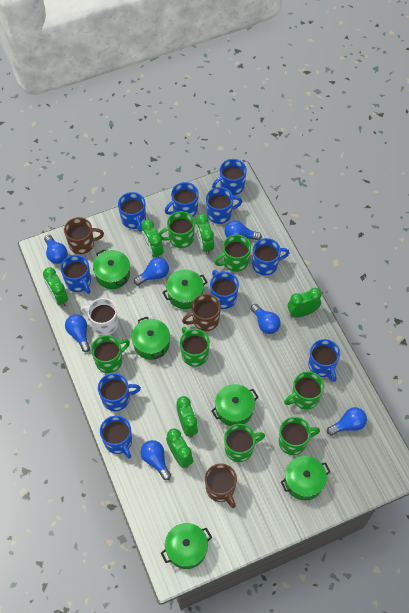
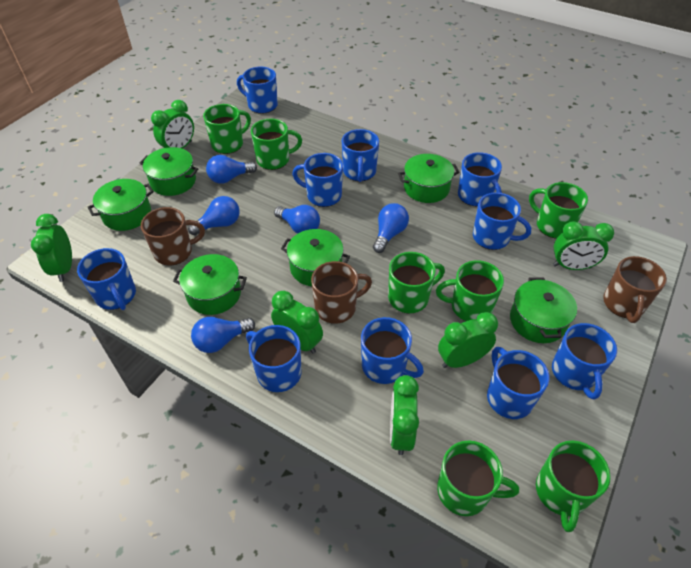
blue light bulb: [44,235,68,264] [65,314,90,352] [134,257,169,286] [141,440,171,480] [224,220,262,240] [251,304,281,334] [327,407,367,435] = 7 -> [188,196,240,236] [191,317,255,353] [206,155,257,184] [274,205,320,234] [373,203,409,253] = 5
white mug: [81,298,118,336] = 1 -> none = 0

